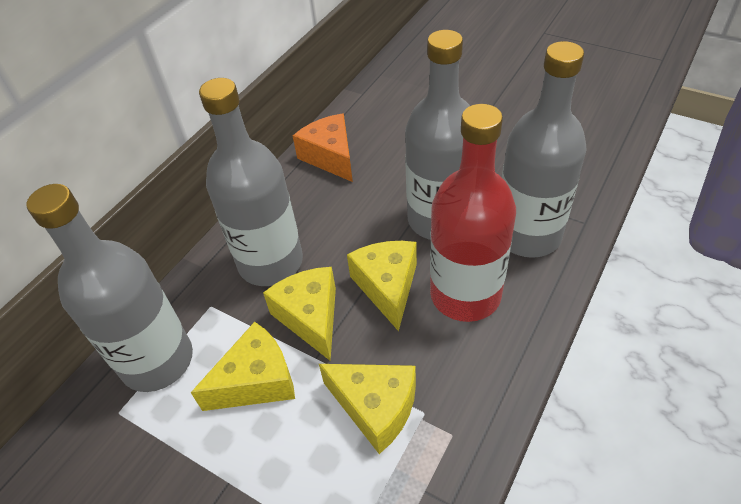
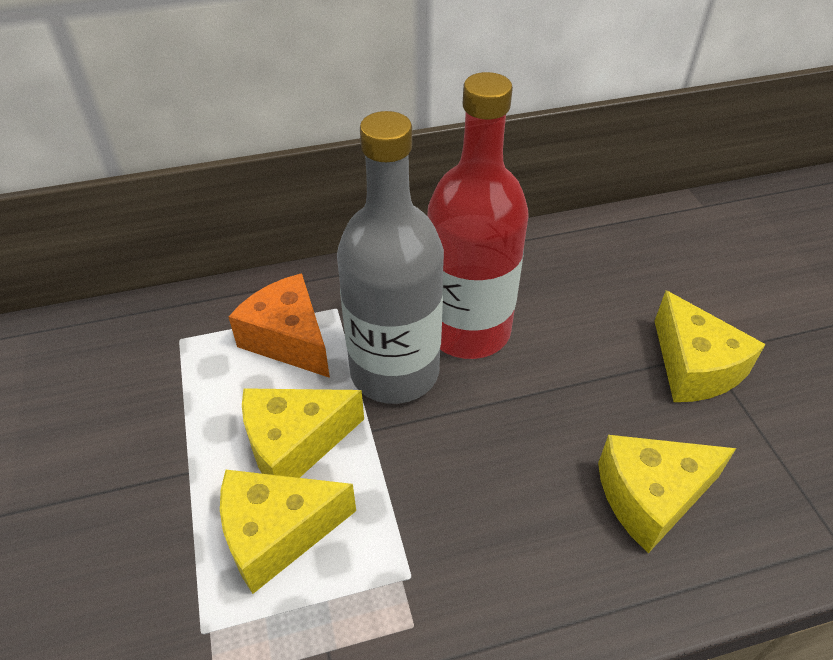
grey bottle: [27,184,193,392] [199,78,303,286] [405,30,470,240] [502,41,587,258] = 4 -> [337,111,444,404] = 1

